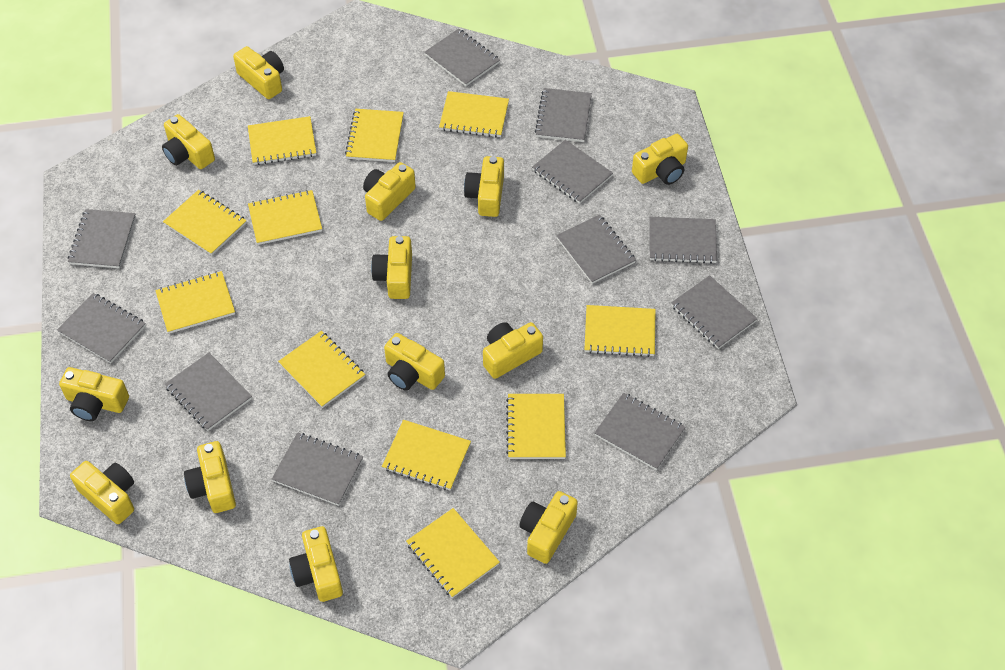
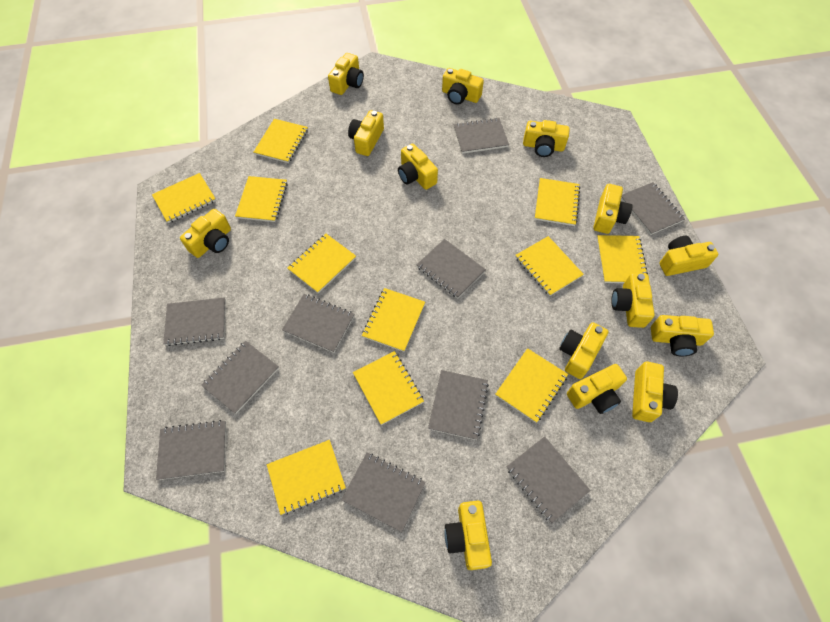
grey notebook: [57,293,146,363] [68,209,136,268] [164,353,252,431] [272,432,363,506] [424,29,500,86] [532,140,613,204] [535,88,592,142] [556,215,636,284] [594,393,686,470] [649,217,717,264] [671,275,758,349] = 11 -> [156,420,226,480] [163,297,226,346] [201,341,279,414] [282,294,355,353] [342,453,426,532] [416,239,486,299] [428,370,489,440] [454,118,509,154] [507,436,591,523] [621,182,685,235] = 10
yellow camera: [59,367,129,421] [70,461,134,524] [162,114,215,169] [184,441,236,513] [233,46,284,99] [289,526,343,602] [363,162,416,221] [371,236,412,299] [384,333,445,391] [464,156,504,217] [483,322,543,379] [519,491,578,564] [632,134,688,185] = 13 -> [180,209,231,258] [328,53,364,95] [348,110,384,156] [398,144,438,190] [442,68,484,105] [444,501,492,570] [523,120,570,157] [559,322,608,379] [567,364,627,414] [593,184,632,234] [611,273,655,328] [632,361,678,422] [651,315,714,357] [659,236,718,276] = 14

